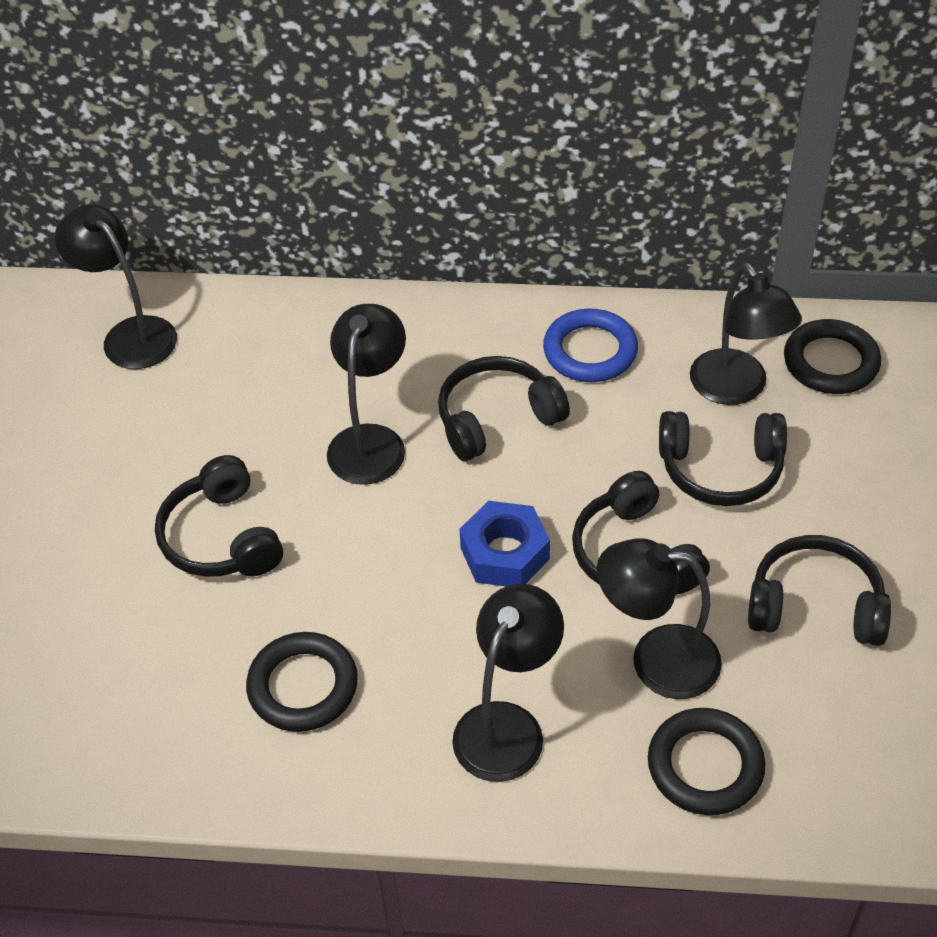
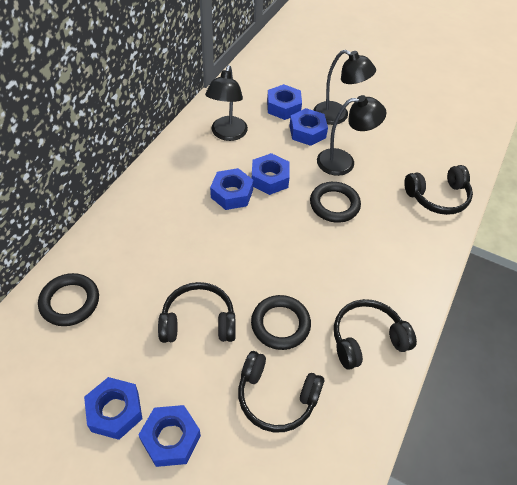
black headphones: [155,455,283,577] [438,356,570,461] [572,471,710,595] [659,411,787,506] [748,535,891,646] = 5 -> [158,282,235,343] [238,351,324,432] [334,299,417,370] [404,165,473,215] = 4
black lamp: [55,205,177,369] [327,304,406,485] [452,584,564,782] [597,538,722,699] [690,263,802,405] = 5 -> [205,65,248,141] [313,50,376,125] [317,95,386,176] = 3
blue nut: [459,501,550,586] = 1 -> [84,377,143,440] [139,405,201,467] [210,168,254,210] [252,153,290,195] [267,84,302,120] [289,108,328,146] = 6
blue ring: [543,309,638,382] = 1 -> none = 0

